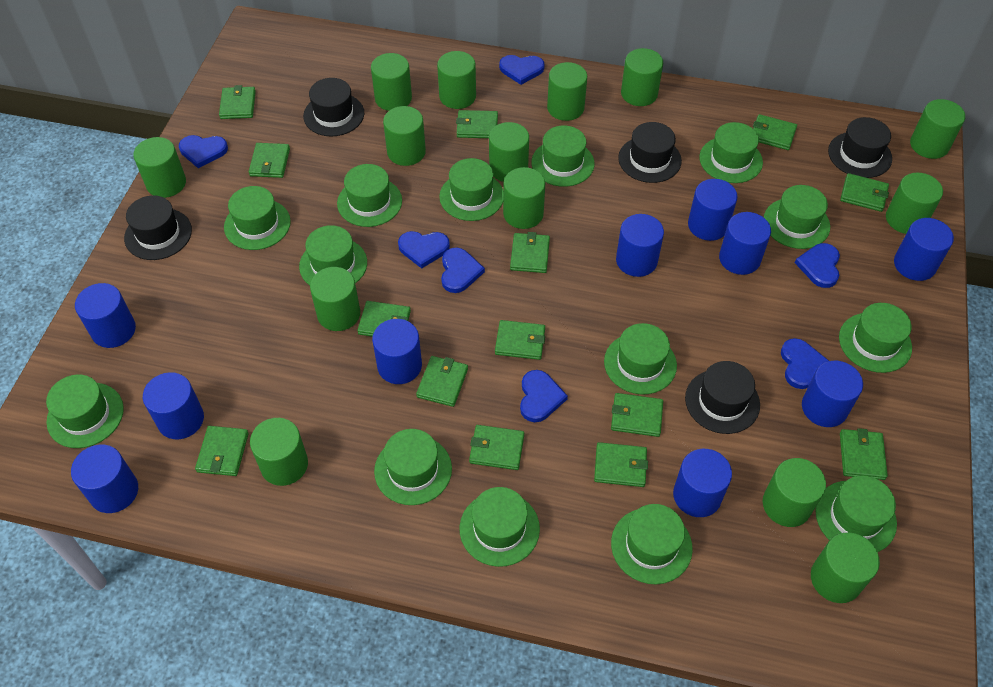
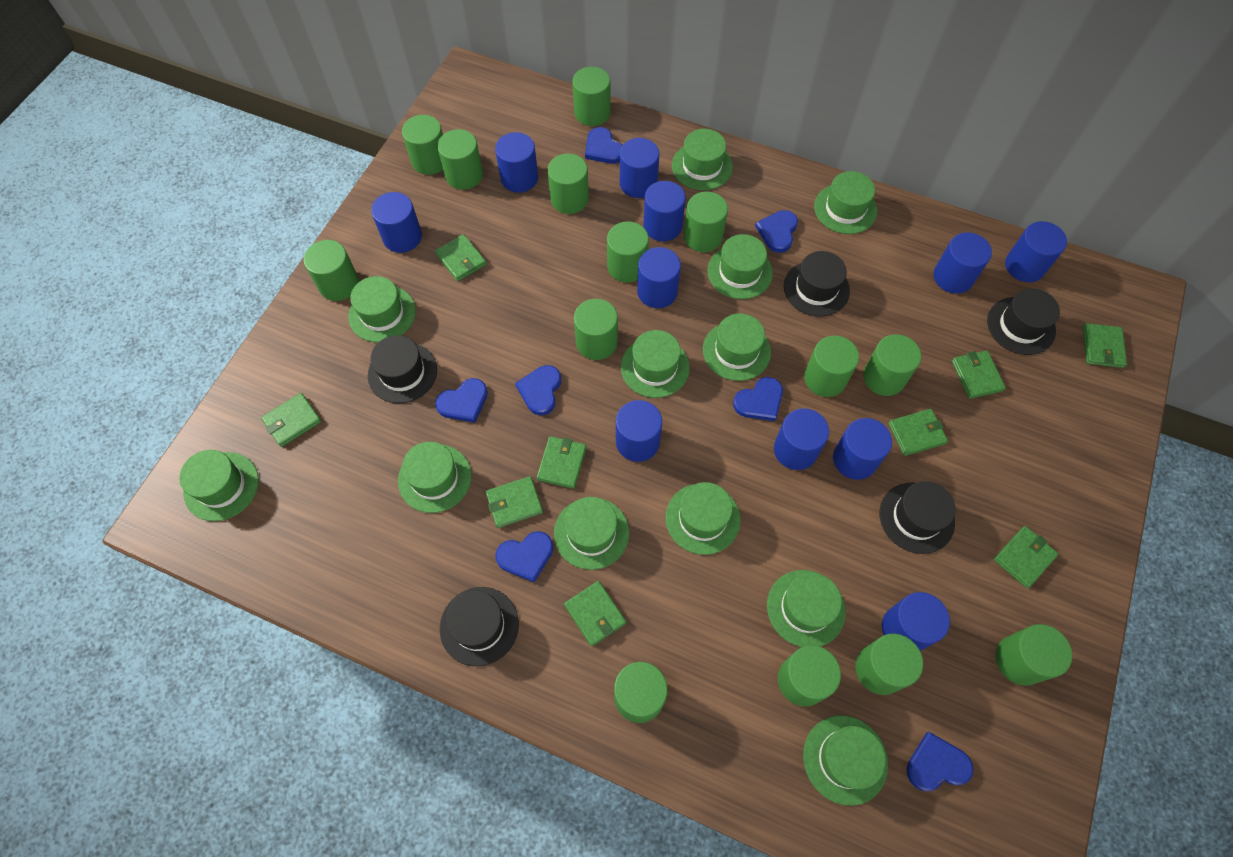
blue cylinder: [71,445,138,513] [75,283,136,348] [143,372,204,439] [372,319,422,384] [616,214,664,277] [673,449,732,517] [688,179,738,241] [719,212,771,275] [802,361,863,427] [894,218,954,281] = 10 -> [371,192,422,253] [495,132,538,193] [616,400,662,462] [620,138,660,198] [637,247,681,308] [644,181,686,241] [774,408,829,470] [833,418,892,480] [882,592,950,651] [933,232,992,294] [1005,221,1067,282] = 11
green hat: [46,374,124,448] [224,186,291,250] [299,225,367,285] [337,164,402,227] [374,429,452,505] [439,158,503,221] [459,487,540,567] [531,125,595,187] [604,323,677,395] [611,504,693,584] [699,122,763,183] [764,185,830,249] [815,476,897,552] [839,303,912,373] = 14 -> [179,450,259,521] [348,276,416,342] [398,442,471,513] [554,497,629,570] [621,330,690,398] [666,482,740,555] [672,129,733,190] [703,313,771,381] [707,234,773,299] [767,570,846,647] [803,715,888,806] [814,171,877,234] = 12
green wallet: [195,426,249,476] [219,85,256,119] [249,143,290,178] [357,301,411,337] [416,356,468,407] [456,110,498,138] [469,425,524,470] [495,320,545,360] [510,232,550,273] [594,442,648,487] [611,393,663,437] [753,114,797,150] [840,173,889,212] [840,428,888,480] = 14 -> [261,393,321,447] [435,234,486,281] [486,476,543,528] [537,436,586,489] [564,581,626,647] [888,409,948,456] [952,350,1006,399] [994,526,1058,588] [1082,323,1127,368] = 9

